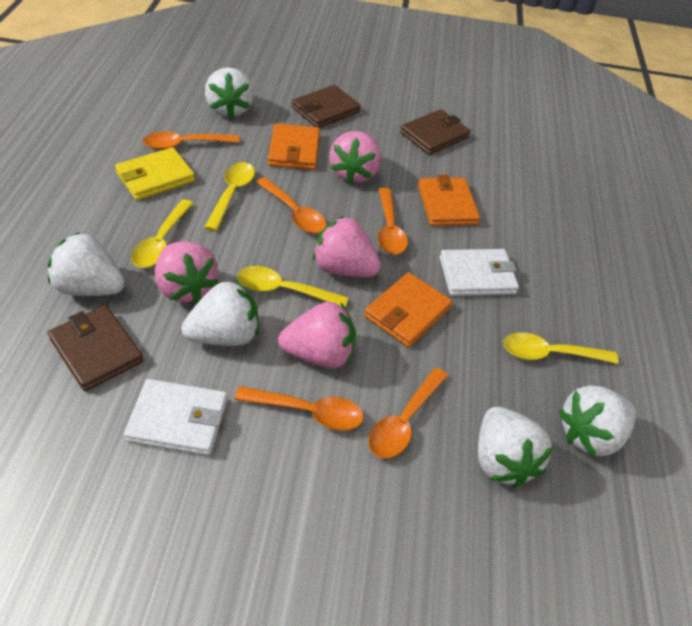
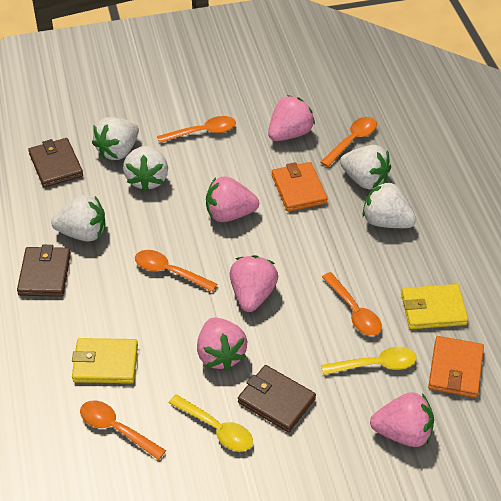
orange wallet: [268,123,320,170] [364,272,452,347] [418,175,480,226] = 3 -> [272,162,328,212] [428,336,484,398] = 2
pink strawberry: [155,241,219,303] [278,302,356,368] [313,216,381,277] [330,131,381,184] = 4 -> [197,318,247,371] [206,176,259,222] [230,255,278,312] [268,95,315,141] [370,392,434,447] = 5
white wallet: [124,379,228,455] [440,249,519,296] = 2 -> none = 0
yellow spoon: [131,199,194,268] [204,162,255,231] [237,266,348,307] [503,332,619,364] = 4 -> [169,394,253,451] [321,347,417,375] = 2
yellow wallet: [115,147,195,200] = 1 -> [72,338,138,383] [401,284,468,329] = 2

